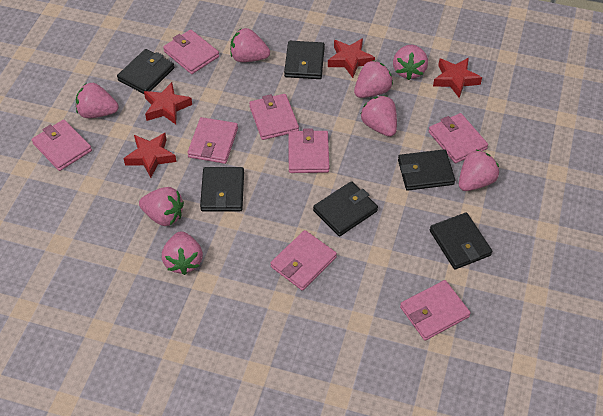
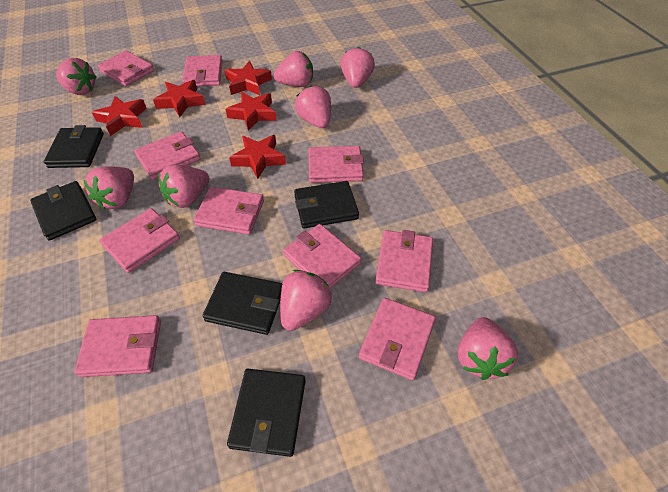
black wallet: [117,49,174,94] [200,167,244,211] [284,41,325,79] [313,181,378,237] [398,149,455,191] [430,212,492,269] = 6 -> [30,181,96,241] [44,125,104,168] [203,272,283,335] [227,369,305,457] [294,181,359,229] = 5
pink wallet: [32,120,92,171] [163,30,219,74] [187,117,238,164] [249,94,299,140] [270,230,337,291] [288,128,329,173] [400,280,471,341] [429,113,488,164] = 8 -> [74,315,161,377] [97,51,154,86] [100,208,180,273] [134,131,201,180] [182,55,223,86] [193,187,264,235] [283,224,361,288] [309,146,364,183] [359,298,436,380] [375,230,433,292] = 10
red star: [123,133,176,178] [144,82,192,124] [328,38,375,78] [433,58,482,98] = 4 -> [92,96,147,136] [153,80,205,117] [225,61,272,95] [226,92,276,131] [229,135,286,179] = 5

